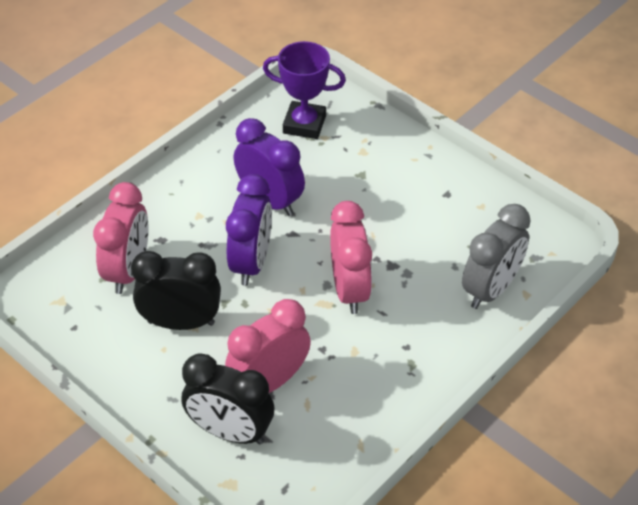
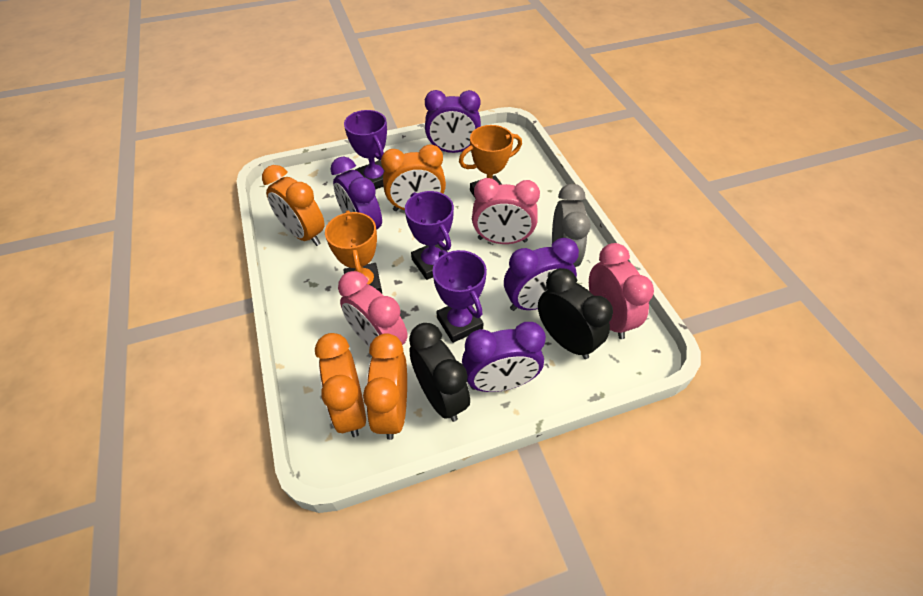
orange clock: none = 0 -> [262,165,324,246] [315,333,366,437] [363,333,407,440] [381,144,446,211] = 4
orange trophy: none = 0 -> [325,211,382,294] [459,125,522,199] = 2
purple clock: [226,174,272,286] [234,118,305,216] = 2 -> [330,156,382,230] [425,90,481,153] [462,322,546,392] [504,238,579,311] = 4
purple trophy: [263,41,346,139] = 1 -> [344,110,387,190] [405,191,454,280] [432,250,487,343] = 3

